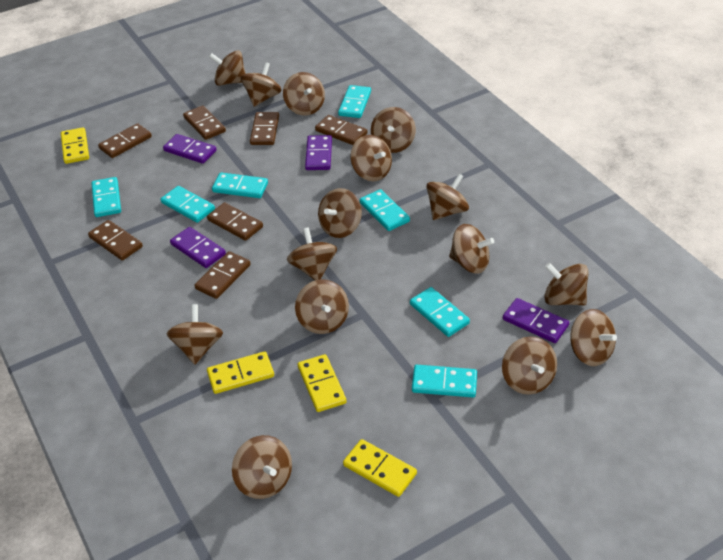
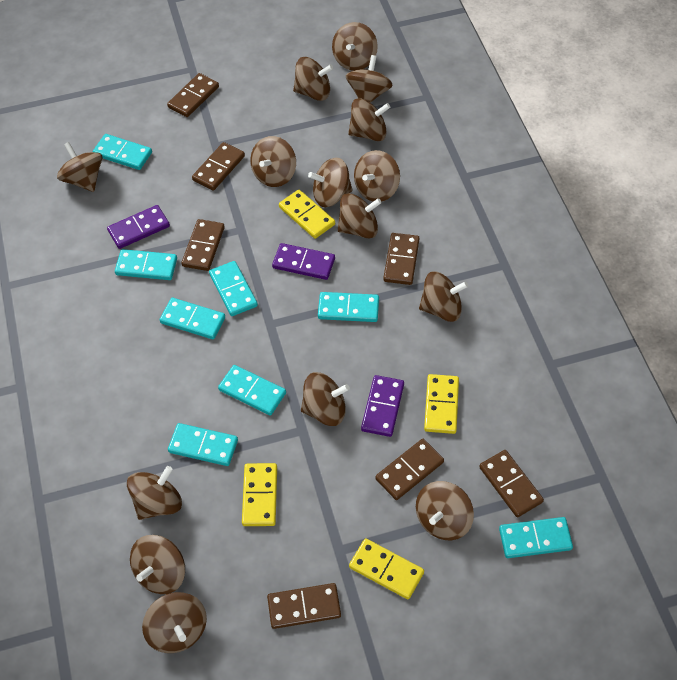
purple domino: [163,134,217,164] [170,227,226,268] [305,135,332,170] [503,298,569,343] = 4 -> [107,205,170,249] [272,243,335,280] [361,375,404,437] = 3
turquoise domino: [91,177,121,217] [161,186,215,223] [212,172,268,198] [338,85,371,118] [360,189,410,231] [410,287,470,337] [412,365,477,397] = 7 -> [93,134,152,170] [115,249,177,280] [160,298,225,339] [168,423,238,466] [209,261,258,316] [218,365,286,415] [318,292,379,322] [499,517,573,558] = 8

